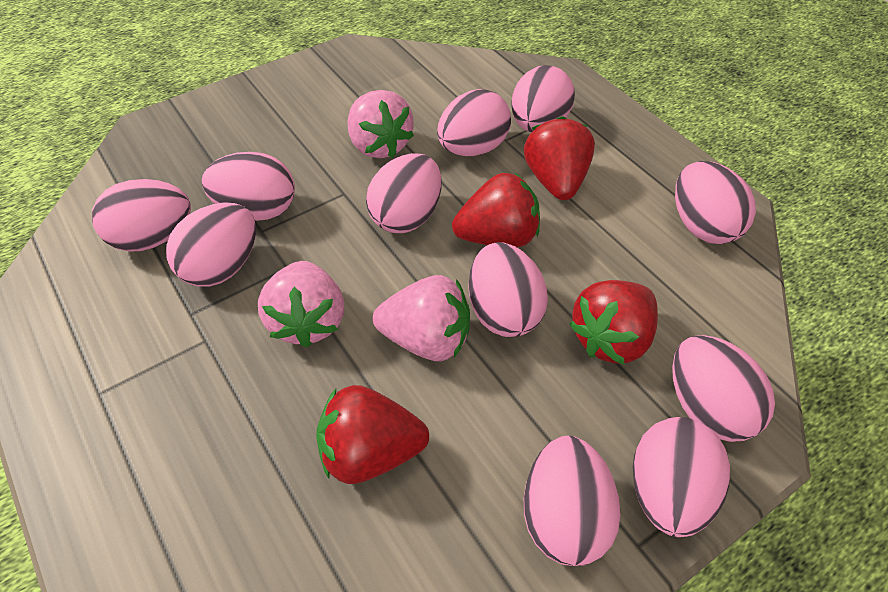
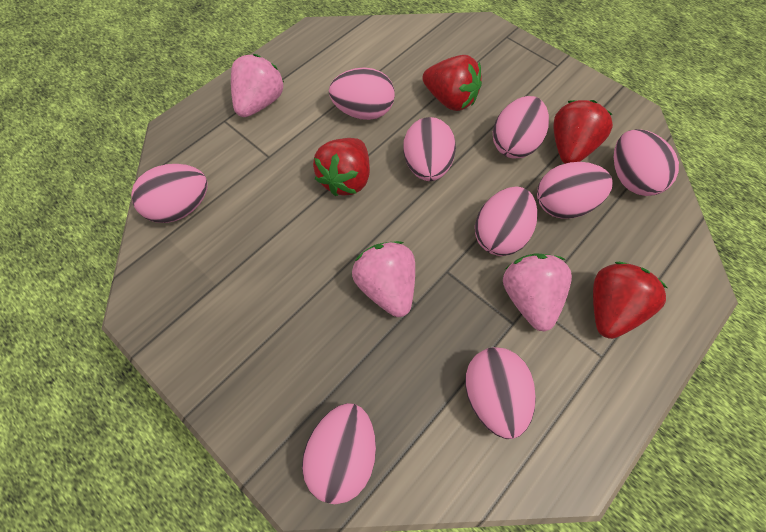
pink egg: [92,179,191,252] [166,202,256,287] [202,152,295,221] [366,153,441,233] [437,89,511,156] [468,242,548,337] [512,65,575,132] [524,436,621,566] [633,417,730,537] [672,335,775,442] [675,161,756,244] = 11 -> [131,164,208,223] [302,403,376,504] [329,67,395,120] [403,117,456,181] [465,347,536,439] [475,187,537,256] [493,96,549,159] [537,162,613,219] [614,129,679,196] = 9

